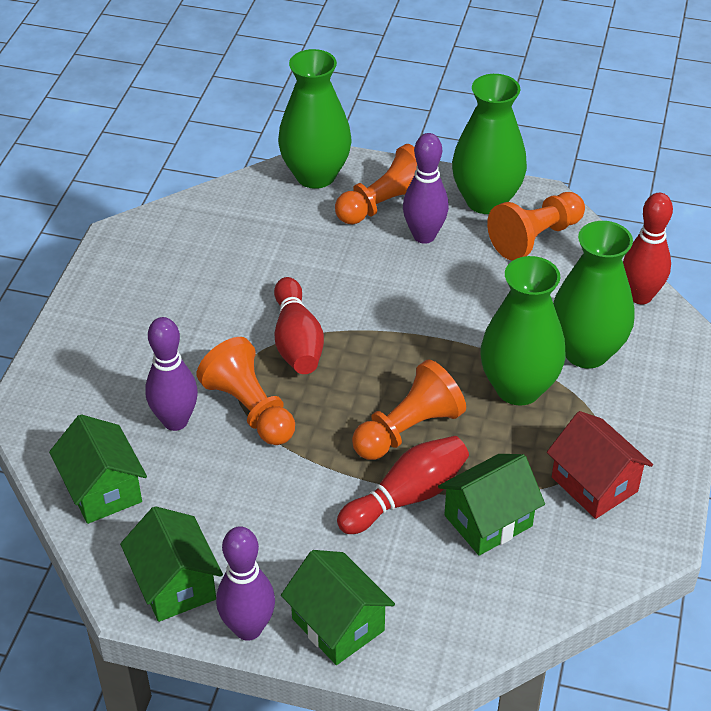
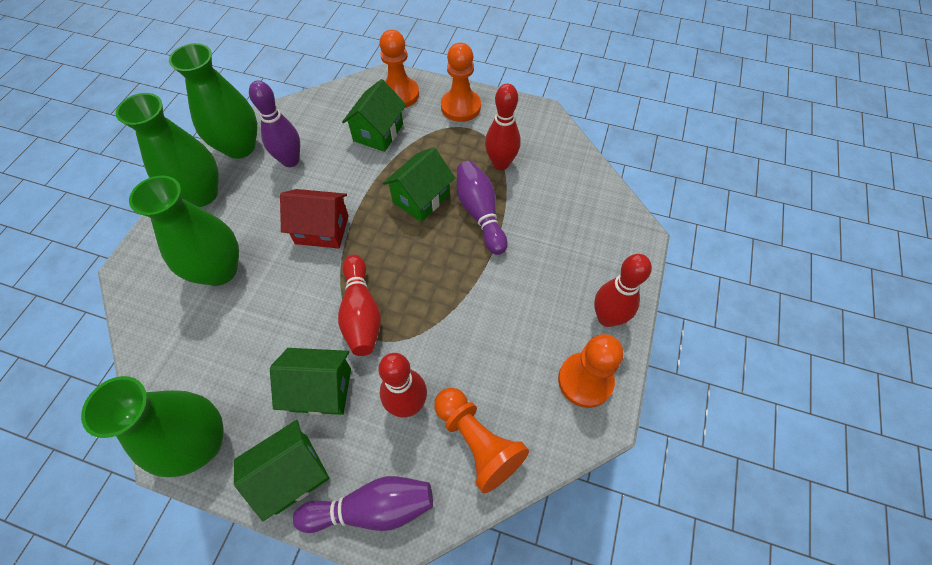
red bowling pin: [274,277,324,374] [337,436,469,534] [623,193,673,305] = 3 -> [338,254,381,356] [378,353,427,418] [485,84,521,170] [594,254,652,327] = 4

